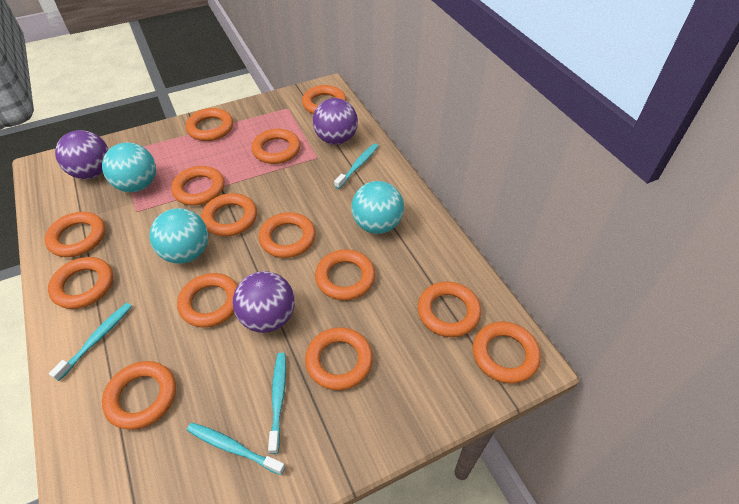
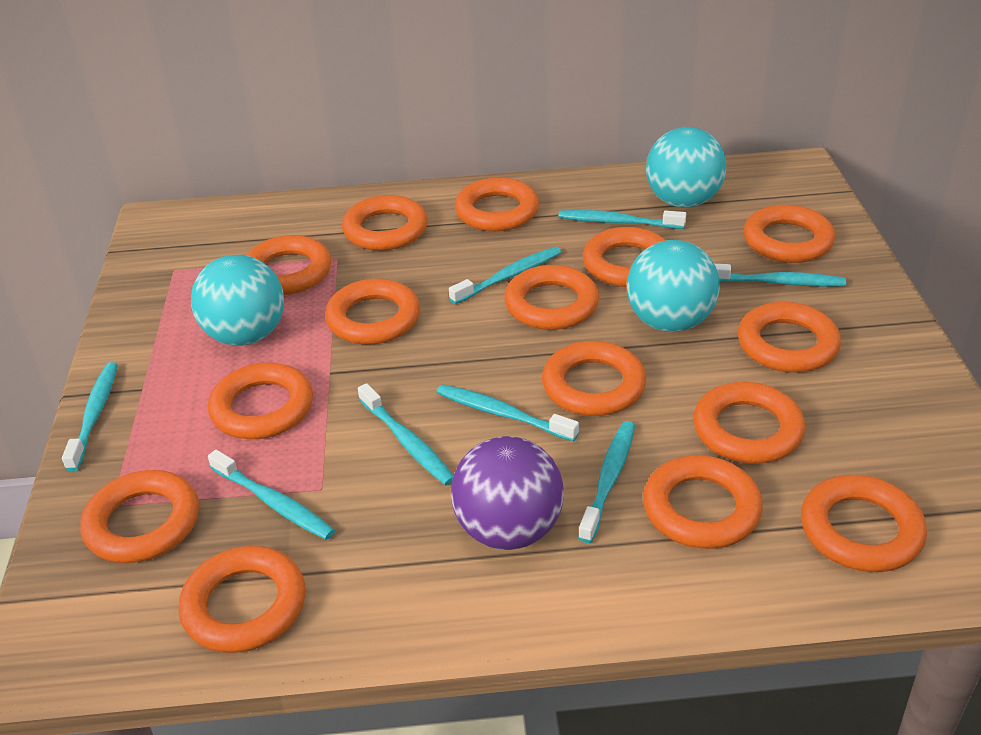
orange ring: [44,212,105,257] [48,257,113,309] [102,361,176,430] [171,166,224,206] [177,273,238,328] [186,108,233,141] [201,193,257,236] [251,129,300,164] [259,212,315,258] [302,85,346,114] [305,327,373,390] [315,249,375,301] [418,282,481,337] [473,322,541,384] = 14 -> [80,470,199,563] [178,546,305,653] [208,362,313,439] [246,235,331,295] [325,278,420,344] [342,195,428,250] [455,177,539,231] [504,265,599,330] [542,341,646,416] [583,227,666,287] [643,455,763,549] [693,382,805,464] [738,302,841,373] [744,204,835,263] [801,475,927,572] = 15
purple ball: [55,130,109,179] [233,271,295,333] [313,98,358,145] = 3 -> [451,436,564,550] = 1
turquoise toothbrush: [49,303,132,381] [187,423,285,475] [268,353,286,454] [334,143,378,189] = 4 -> [62,362,118,471] [208,450,335,540] [358,383,454,486] [436,384,579,441] [449,246,562,304] [559,210,687,229] [578,421,635,543] [715,264,846,287] = 8

